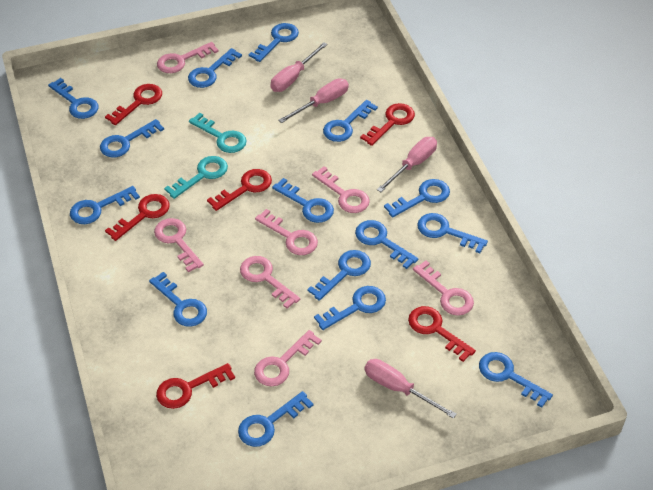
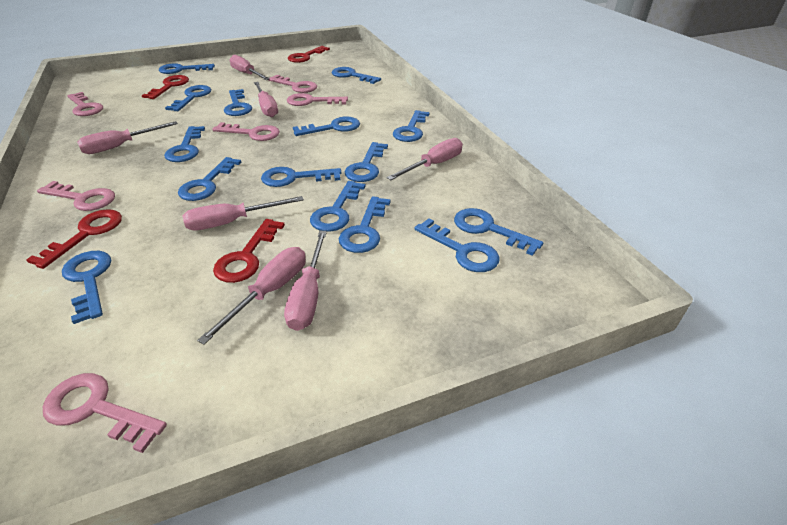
pink key: [154,218,204,273] [157,42,219,73] [240,256,300,309] [254,330,322,387] [255,209,318,255] [312,166,370,213] [413,260,474,316] = 7 -> [37,181,115,211] [43,373,167,453] [67,92,103,116] [212,122,280,141] [269,75,317,93] [287,93,348,106] = 6
pink screwdriver: [271,42,327,92] [278,78,349,123] [365,359,457,419] [377,137,437,192] = 4 -> [77,121,178,154] [183,196,304,230] [197,247,306,345] [229,55,270,80] [254,82,278,117] [284,231,327,331] [387,138,463,180] = 7
red key: [105,84,162,125] [105,194,170,241] [156,363,235,409] [207,169,272,211] [360,103,415,146] [408,306,476,362] = 6 -> [26,209,122,269] [142,75,189,99] [213,219,285,283] [288,46,330,63] = 4
turquoise key: [164,156,228,199] [189,113,247,153] = 2 -> none = 0

